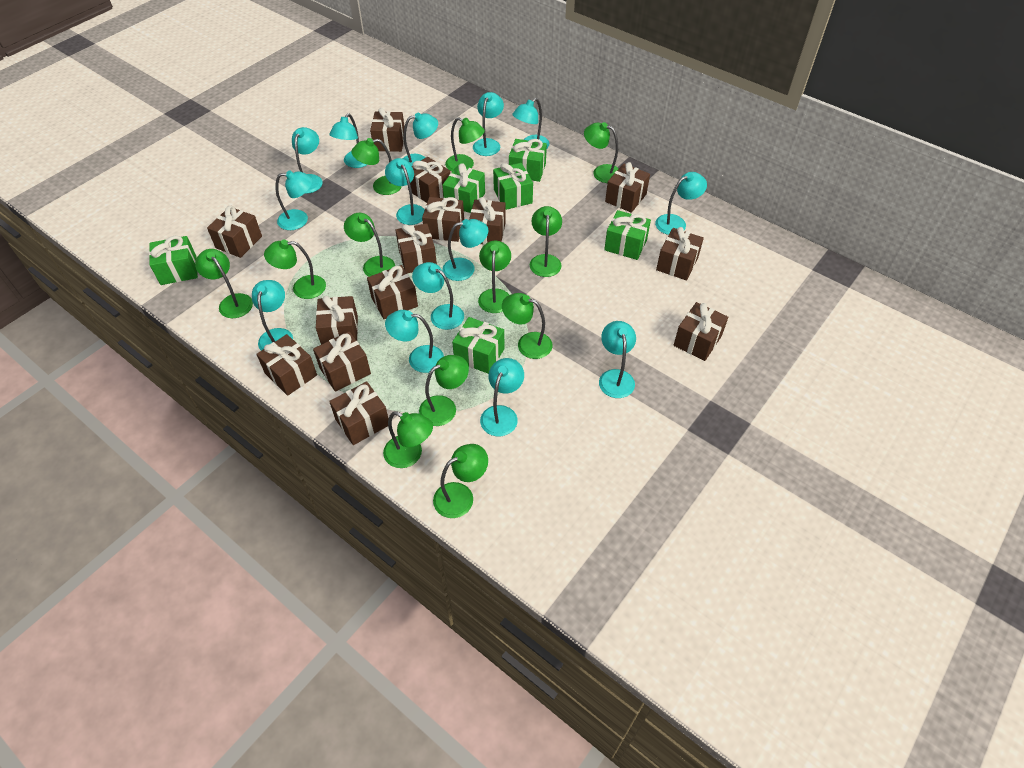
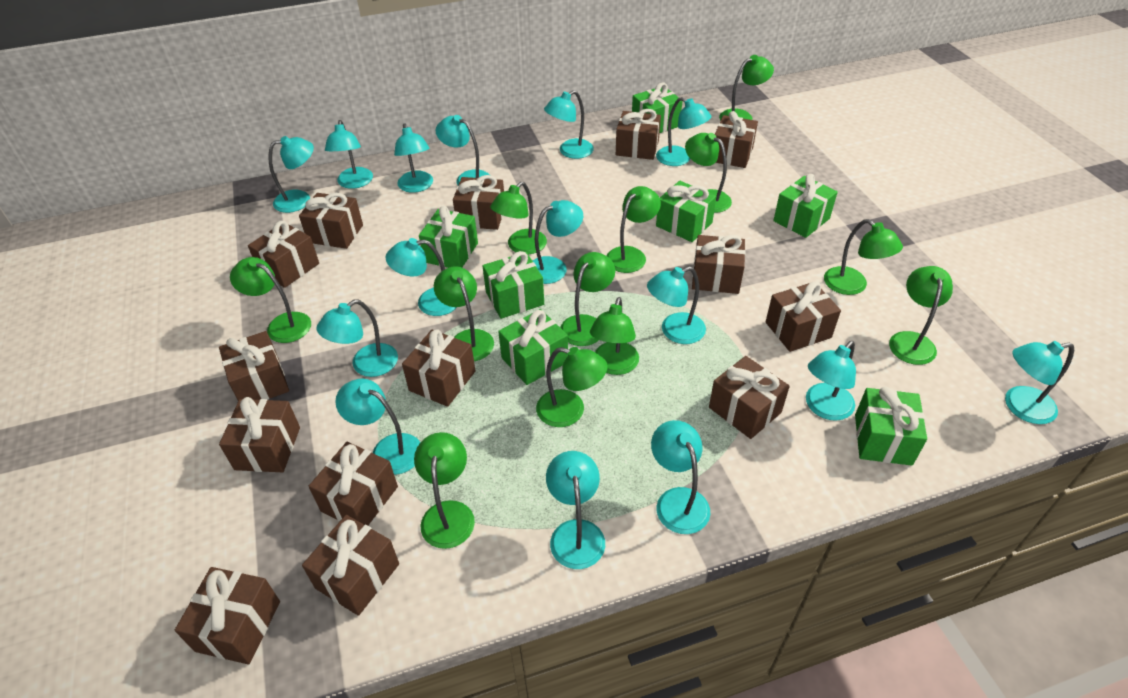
green gift: [149,235,198,285] [443,163,485,213] [452,317,505,374] [493,163,533,210] [509,139,547,182] [604,210,651,260] = 6 -> [419,206,478,268] [482,251,544,319] [498,309,568,385] [632,82,682,133] [656,181,716,242] [773,174,838,238] [855,387,927,466] = 7
turquoise lamp: [252,280,293,351] [275,171,313,230] [292,127,323,194] [330,113,367,168] [385,158,425,225] [385,310,444,373] [403,113,438,166] [412,262,464,330] [443,219,488,281] [473,92,504,156] [480,358,524,436] [513,98,550,148] [599,321,636,398] [655,172,707,235] = 14 -> [268,136,314,213] [316,300,398,377] [325,120,373,189] [335,379,420,475] [386,238,457,316] [394,123,433,193] [436,115,490,185] [532,200,583,284] [544,90,594,159] [546,451,605,569] [647,266,706,344] [651,420,710,534] [656,97,711,166] [806,341,856,421] [1005,341,1074,424] = 15

